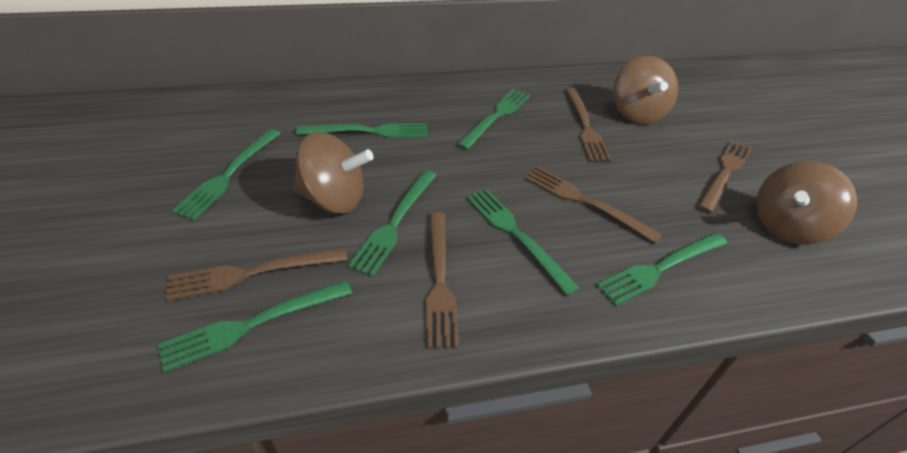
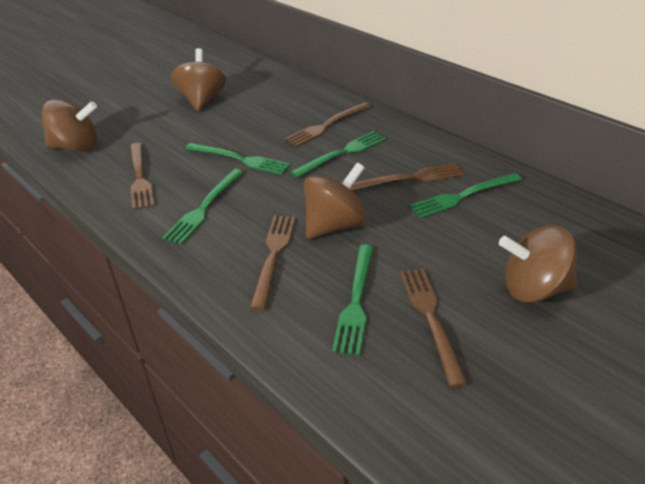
brown spinning top: [293,132,374,213] [613,56,678,124] [756,161,857,245] = 3 -> [42,99,97,152] [171,48,226,111] [304,162,366,239] [499,225,577,303] = 4
green fork: [158,280,352,373] [171,129,281,221] [296,123,428,138] [347,170,436,277] [456,89,530,150] [467,189,580,296] [596,233,727,306] = 7 -> [162,169,243,245] [185,143,290,175] [291,131,386,178] [332,245,374,356] [409,173,522,218] = 5

